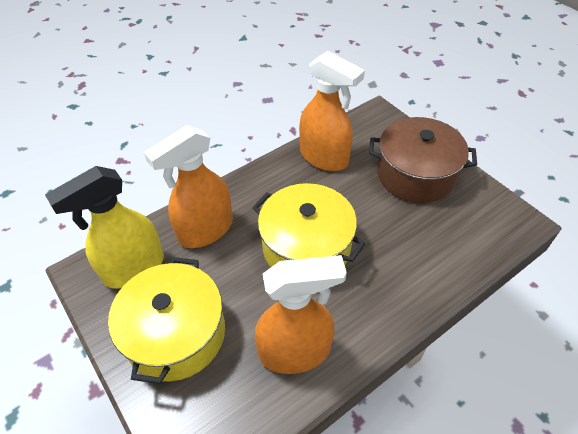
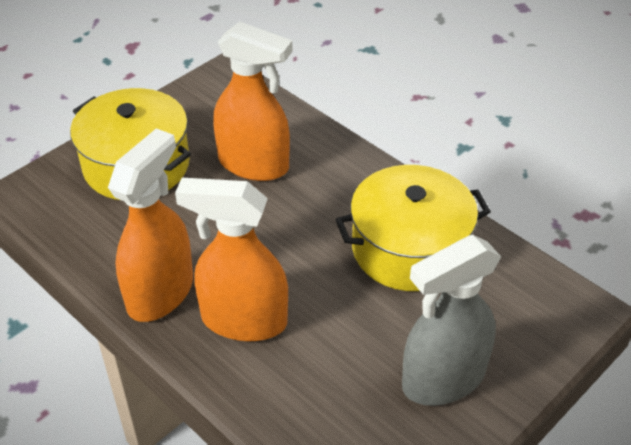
brown pot: [369,117,477,203] = 1 -> none = 0
grey spray bottle: none = 0 -> [402,235,501,406] = 1
yellow spray bottle: [45,166,164,289] = 1 -> none = 0

